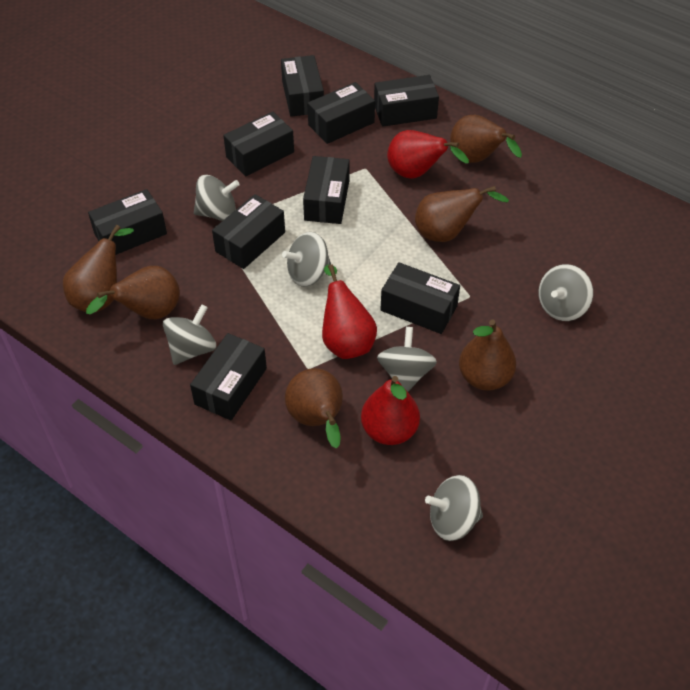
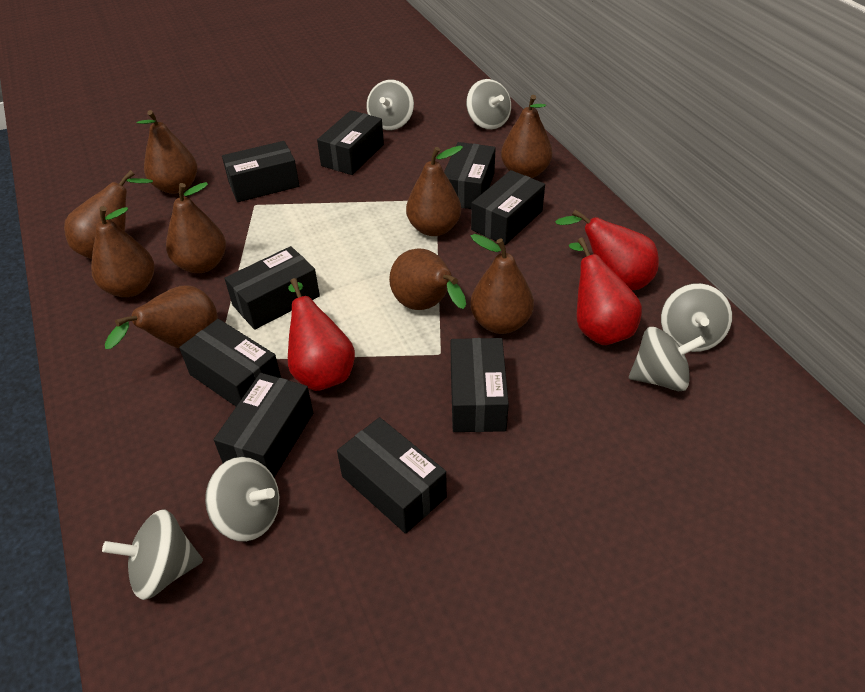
brown pear: [63,225,134,313] [86,266,180,319] [285,368,343,448] [415,186,509,242] [450,115,522,163] [459,319,516,391] = 6 -> [64,170,153,259] [91,206,155,297] [105,286,218,349] [137,110,197,194] [166,182,226,273] [389,249,466,310] [406,146,463,236] [470,234,534,334] [501,95,552,178] = 9

